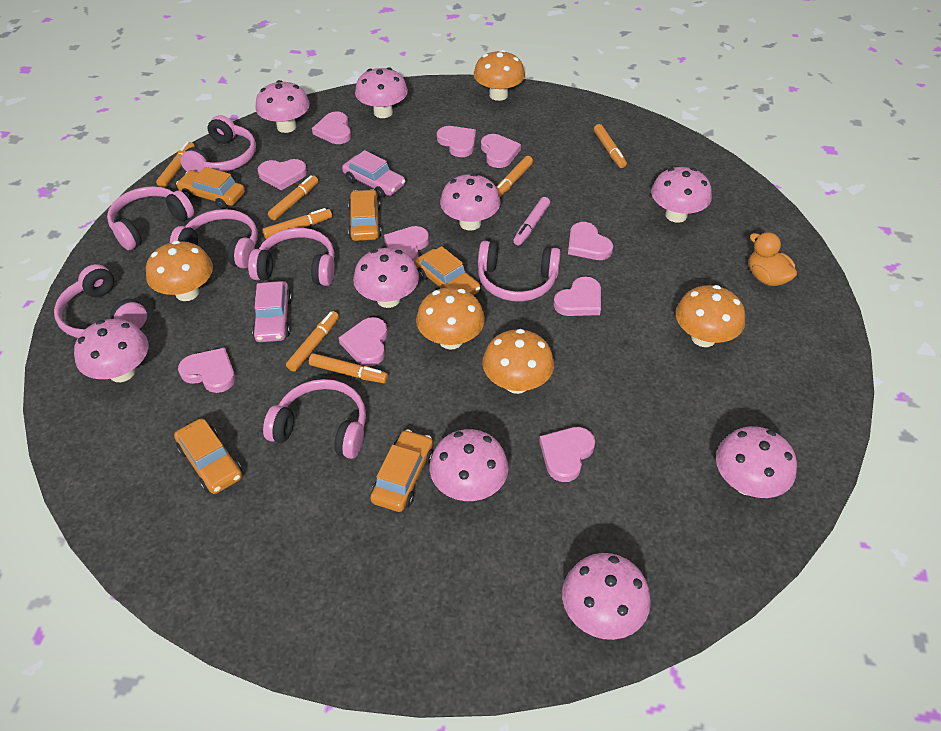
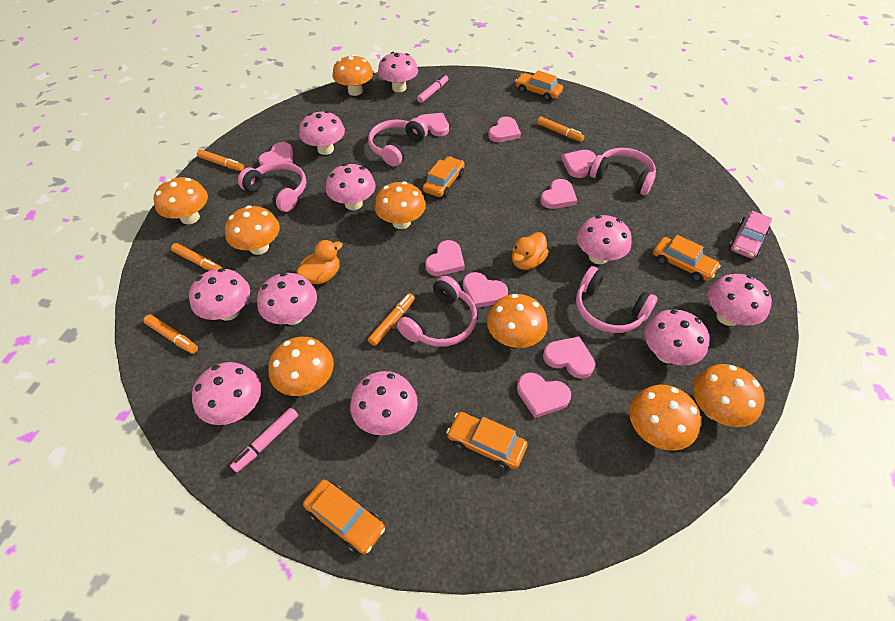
orange duck: [749,232,797,286] = 1 -> [296,240,343,284] [512,232,549,270] = 2
orange marker: [156,142,195,188] [262,208,332,239] [268,175,318,220] [286,311,339,372] [309,353,388,383] [496,156,533,197] [594,124,627,168] = 7 -> [143,314,198,354] [171,243,222,271] [197,149,244,171] [368,293,415,346] [537,116,584,142] = 5
orange mushroom: [146,241,213,301] [416,287,485,350] [474,50,525,101] [482,329,554,394] [676,285,745,347] = 5 -> [154,177,208,224] [225,206,280,255] [268,337,334,396] [333,54,373,96] [374,181,426,229] [487,294,548,348] [629,385,701,451] [693,364,765,427] = 8
pink car: [252,281,292,342] [342,150,405,198] = 2 -> [729,211,772,259] = 1
pink headphones: [54,264,147,338] [107,186,194,250] [170,209,258,269] [180,115,256,172] [248,228,335,286] [263,379,366,459] [478,241,561,301] = 7 -> [238,161,306,212] [368,118,428,167] [397,276,477,347] [576,266,658,333] [590,148,656,195] = 5
pink heart: [178,348,235,393] [258,159,307,190] [312,112,351,144] [339,317,388,366] [384,226,429,263] [437,126,476,157] [481,134,521,168] [539,427,595,482] [553,277,601,316] [568,222,613,260] = 10 -> [258,142,293,166] [417,113,449,136] [425,240,465,276] [463,272,508,308] [488,117,521,142] [517,373,571,418] [540,179,577,209] [543,336,595,379] [561,150,596,178] = 9
pink marker: [513,197,550,246] = 1 -> [230,408,298,472] [417,75,448,103] = 2
pink mushroom: [74,319,149,382] [255,80,310,133] [353,248,419,308] [355,67,408,118] [430,429,509,501] [440,173,501,231] [562,553,651,640] [651,167,712,223] [716,426,797,498] = 9 -> [189,268,250,321] [192,362,261,425] [257,273,317,325] [299,111,345,155] [326,164,376,210] [350,371,418,435] [378,52,418,92] [577,215,632,264] [644,309,709,366] [708,274,772,326] = 10

